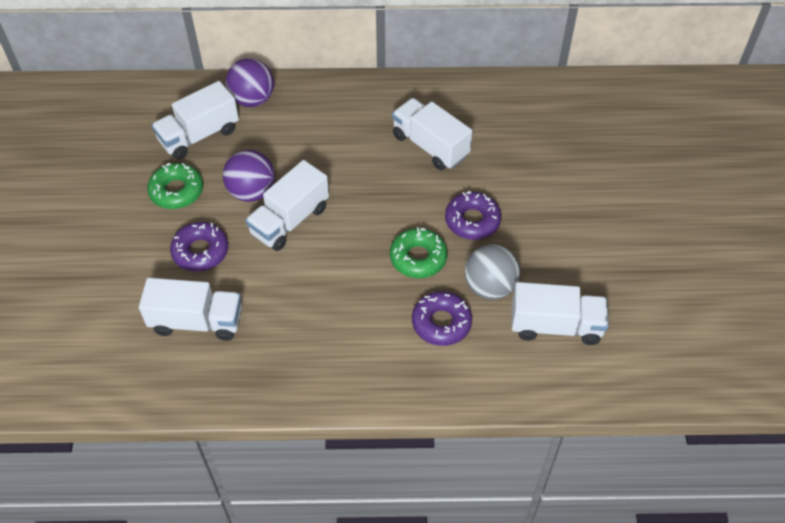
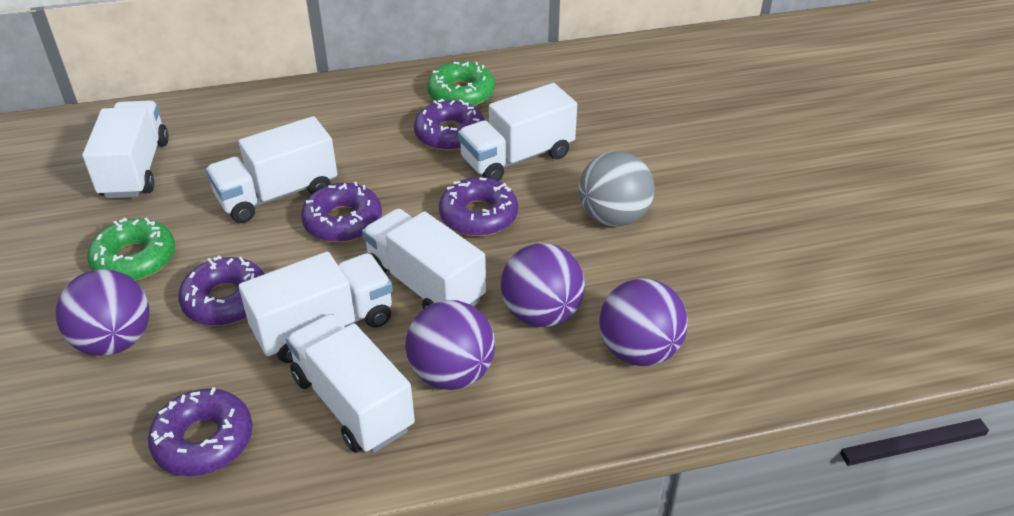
purple ball: [223,150,275,202] [226,58,274,107] = 2 -> [56,269,150,356] [405,300,495,390] [501,243,585,327] [599,278,688,366] = 4
purple donut: [170,222,228,272] [412,291,472,346] [445,191,501,240] = 3 -> [148,387,253,476] [178,256,265,326] [301,182,382,242] [414,99,485,151] [439,177,518,237] = 5
white truck: [139,278,242,341] [151,81,239,160] [245,160,329,251] [392,98,472,170] [512,282,609,345] = 5 -> [82,101,169,198] [206,116,337,223] [239,252,393,363] [286,314,415,453] [362,209,486,309] [458,83,577,181] = 6

